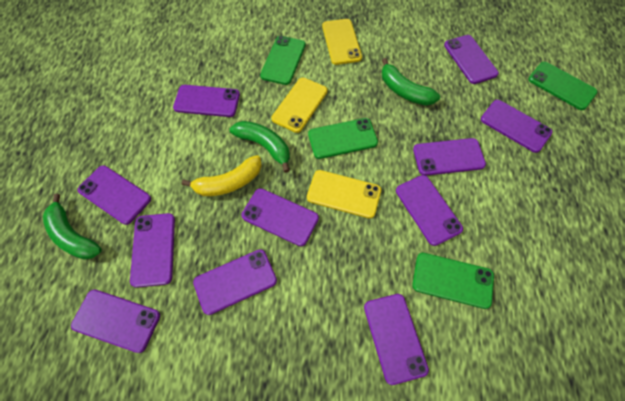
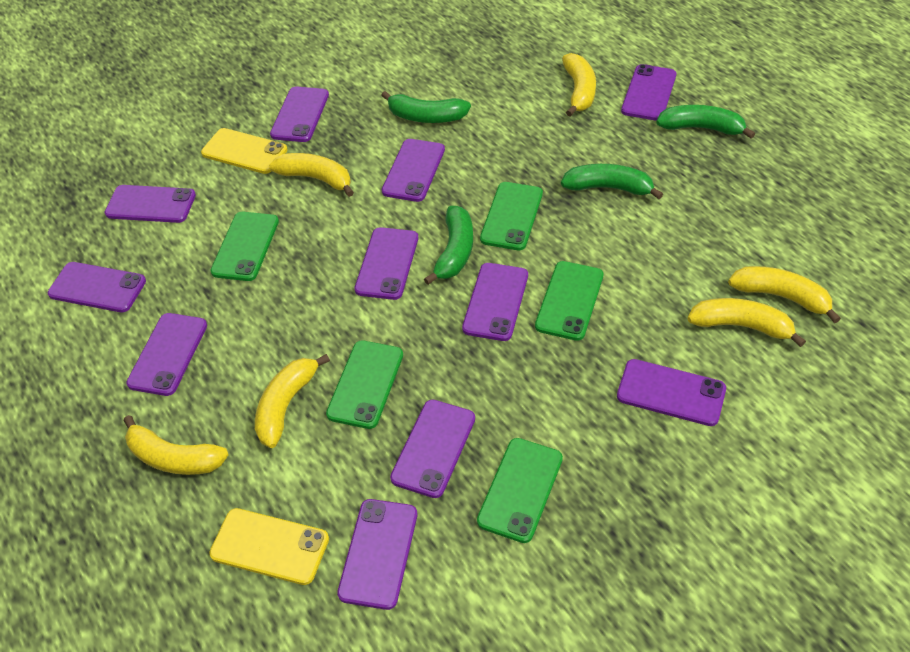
green banana: [43,194,102,260] [229,121,290,173] [382,58,440,105] = 3 -> [381,91,471,123] [424,206,473,285] [561,164,663,199] [656,105,755,139] = 4
green phone: [260,36,306,85] [308,118,378,159] [412,253,494,309] [528,62,597,110] = 4 -> [210,212,279,281] [326,340,403,429] [477,438,563,543] [480,182,543,250] [535,261,604,341] = 5
yellow banana: [182,155,262,196] = 1 -> [123,415,229,475] [255,354,330,448] [269,153,354,197] [562,53,596,116] [688,298,806,347] [728,266,841,323] = 6
yellow phone: [272,77,328,133] [307,170,381,218] [322,19,362,65] = 3 -> [201,128,287,174] [209,508,329,585] = 2

